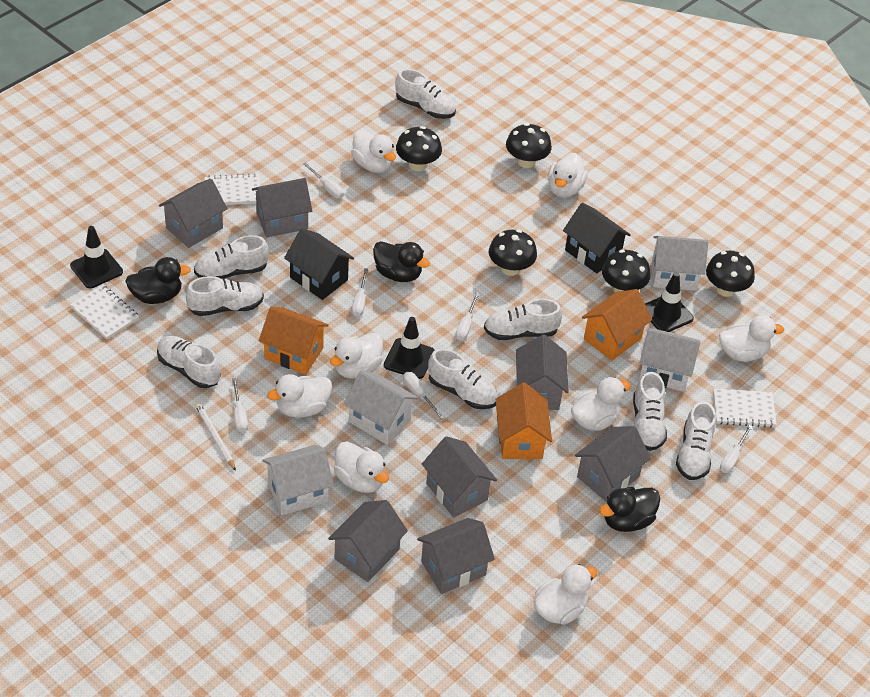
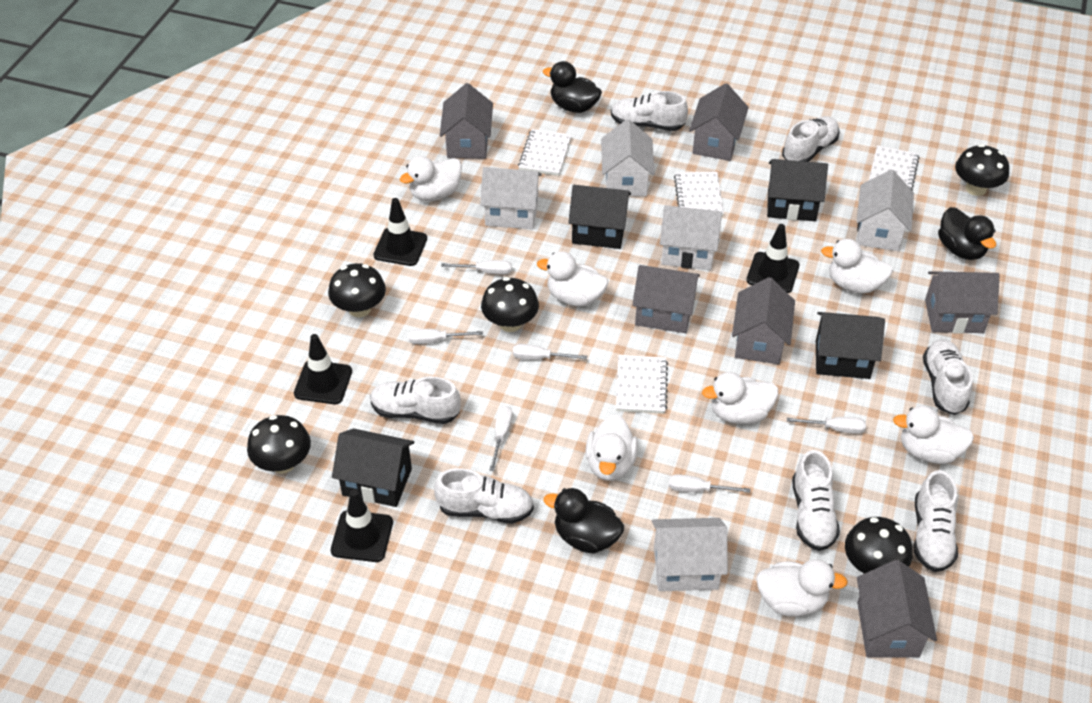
black house: [284,228,354,300] [563,203,631,274] = 2 -> [332,428,415,507] [568,185,631,249] [767,159,828,221] [816,312,885,379] = 4
black traffic cone: [70,226,123,288] [384,317,435,379] [645,272,694,332] = 3 -> [294,334,352,404] [331,490,393,562] [373,198,427,266] [746,224,800,293] = 4
grey house: [159,179,228,248] [252,178,312,238] [328,500,408,582] [417,518,495,594] [422,436,497,518] [516,335,569,410] [575,426,651,502] = 7 -> [440,83,493,159] [632,265,700,333] [689,83,749,161] [732,277,795,364] [857,560,937,658] [925,271,999,334] = 6
orange house: [259,307,329,374] [496,383,552,459] [582,289,652,361] = 3 -> none = 0
white duck: [267,374,332,418] [330,333,383,379] [334,442,389,493] [351,130,396,173] [534,564,598,625] [548,153,588,198] [571,377,631,431] [719,315,784,362] = 8 -> [400,156,462,201] [537,251,608,307] [585,415,638,481] [702,372,778,424] [756,559,848,617] [821,239,893,293] [893,406,974,464] = 7
white house: [262,445,334,515] [344,371,418,445] [639,328,701,392] [652,236,708,291] = 4 -> [480,167,542,229] [601,119,655,196] [652,518,728,591] [660,205,722,270] [857,169,914,251] = 5
white notebook: [70,285,140,339] [204,173,260,205] [713,388,777,427] = 3 -> [518,129,572,176] [616,355,668,414] [674,172,724,216] [869,145,919,191] = 4
white pencil: [195,402,236,471] = 1 -> none = 0
white shoe: [157,336,221,388] [186,276,264,316] [194,235,269,279] [395,69,456,119] [428,349,498,409] [484,299,562,340] [633,372,667,451] [676,401,716,480] = 8 -> [370,376,461,424] [434,468,534,524] [611,91,688,131] [782,116,840,162] [792,450,840,551] [914,470,958,572] [923,339,972,415] = 7

